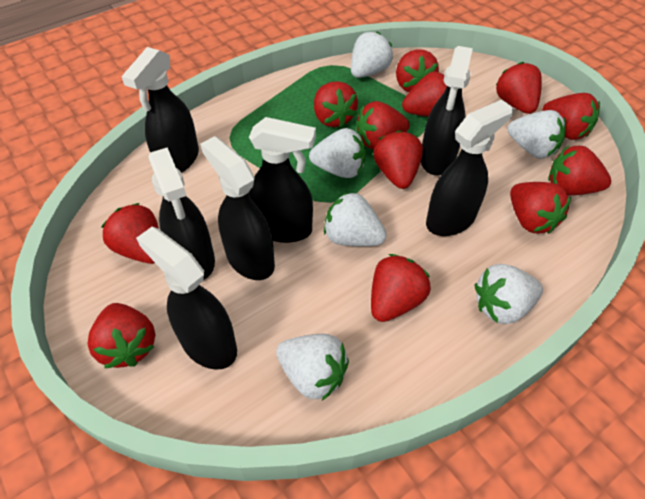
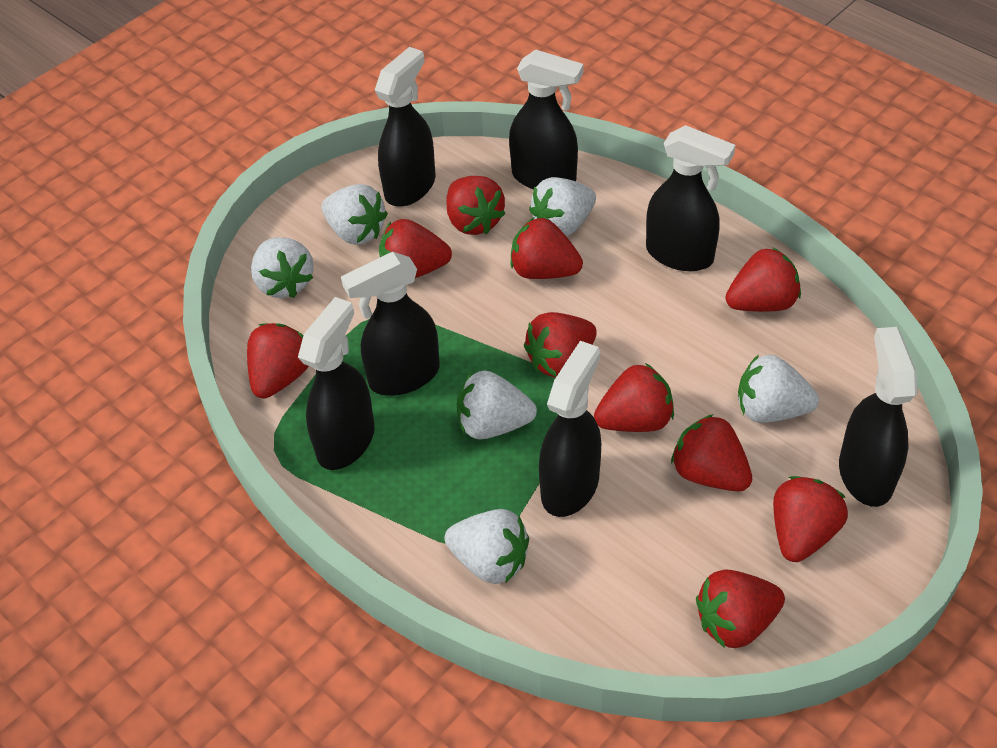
red strawberry: [87,303,155,368] [101,203,159,264] [314,81,358,128] [356,101,410,150] [371,254,431,322] [373,130,423,189] [396,49,439,92] [402,72,447,117] [496,62,542,114] [510,182,571,234] [542,93,600,140] [548,146,611,195] = 12 -> [247,323,309,399] [379,219,452,278] [446,176,506,235] [511,217,583,279] [524,312,597,378] [594,363,674,432] [671,414,752,491] [696,569,785,648] [725,247,801,312] [773,476,848,562] = 10

